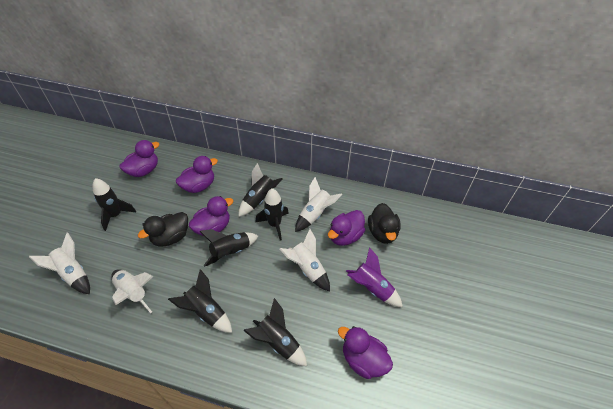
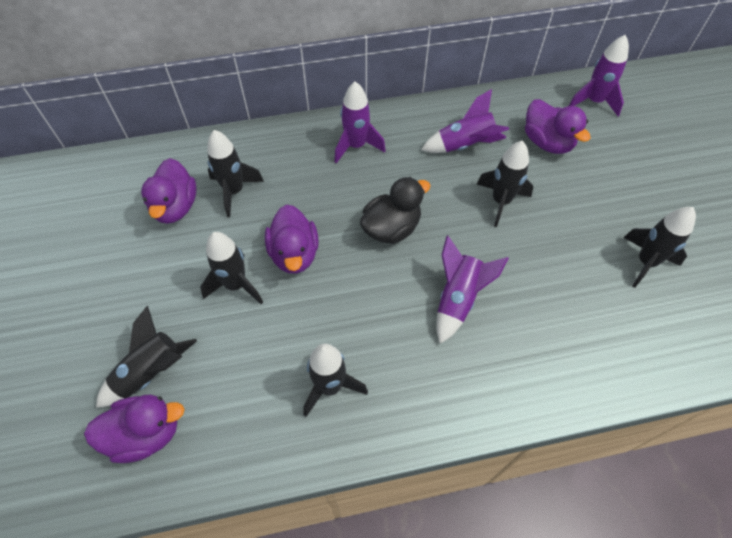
black duck: [138,212,188,247] [368,203,401,244] = 2 -> [360,177,431,244] = 1
purple duck: [119,140,159,177] [176,156,218,193] [189,196,233,236] [328,210,365,246] [338,326,393,379] = 5 -> [84,395,185,463] [141,158,197,224] [265,204,319,274] [525,99,591,154] = 4
purple rocket: [346,247,403,307] = 1 -> [334,82,386,163] [421,89,509,153] [436,235,509,344] [569,35,629,116] = 4
white rocket: [29,233,90,294] [111,270,154,313] [280,229,330,292] [295,177,342,232] = 4 -> none = 0

